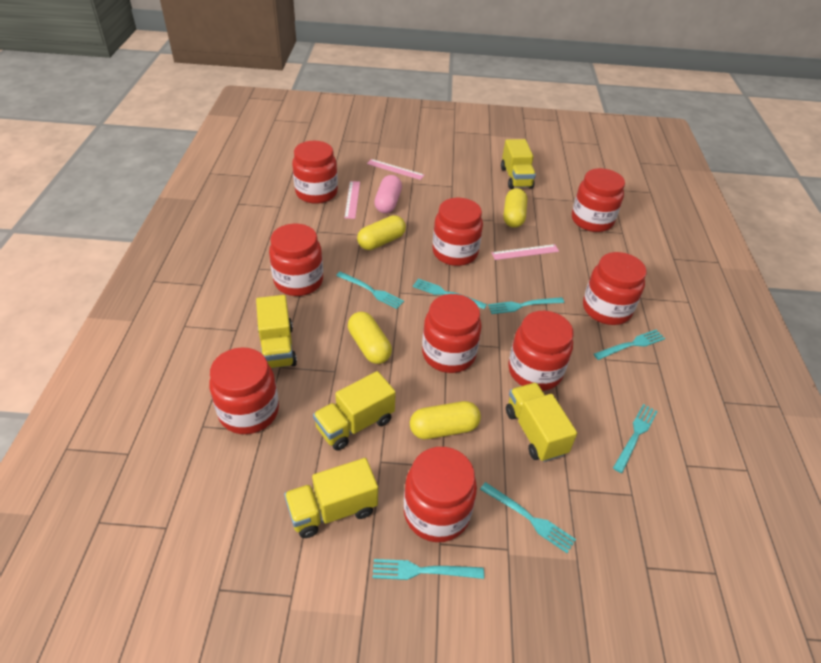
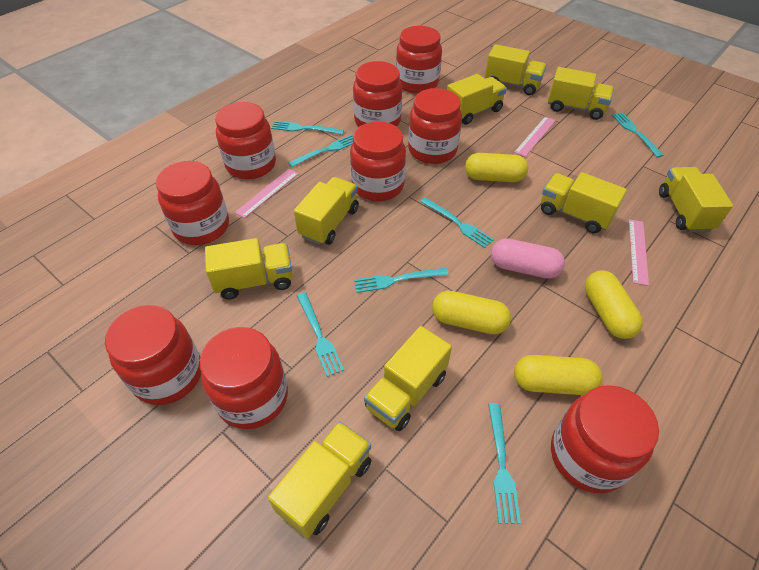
yellow truck: [256,295,297,368] [284,458,378,538] [313,371,396,451] [501,139,536,189] [506,383,577,462] = 5 -> [205,238,293,300] [268,421,371,538] [294,177,359,245] [364,326,452,431] [447,74,507,125] [485,44,547,95] [541,172,627,233] [548,67,614,120] [659,167,733,232] = 9

